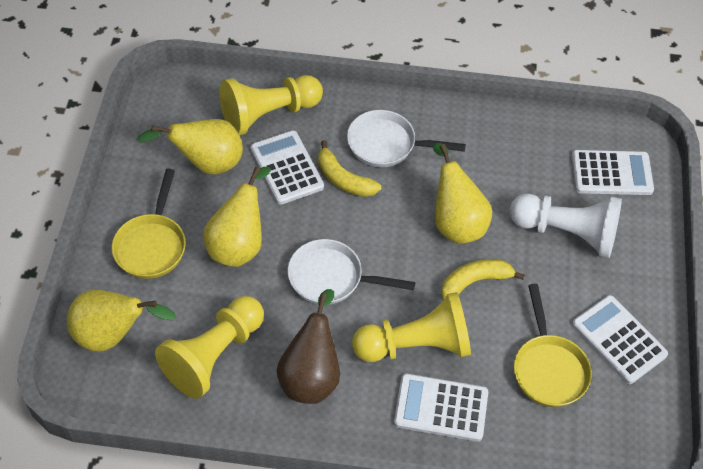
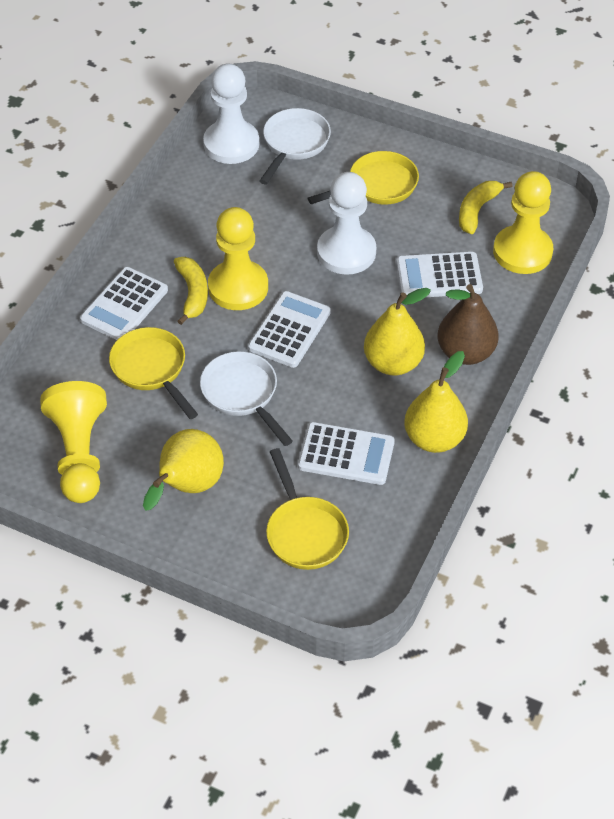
white pawn: [510,194,622,258] = 1 -> [203,63,259,164] [317,172,376,275] = 2
yellow pan: [112,169,186,279] [514,284,592,407] = 2 -> [109,327,198,419] [266,448,349,570] [307,151,419,205] = 3
yellow pear: [67,290,176,352] [137,119,243,175] [203,167,271,267] [433,143,492,244] = 4 -> [143,429,224,511] [364,288,431,375] [404,351,468,453] = 3

